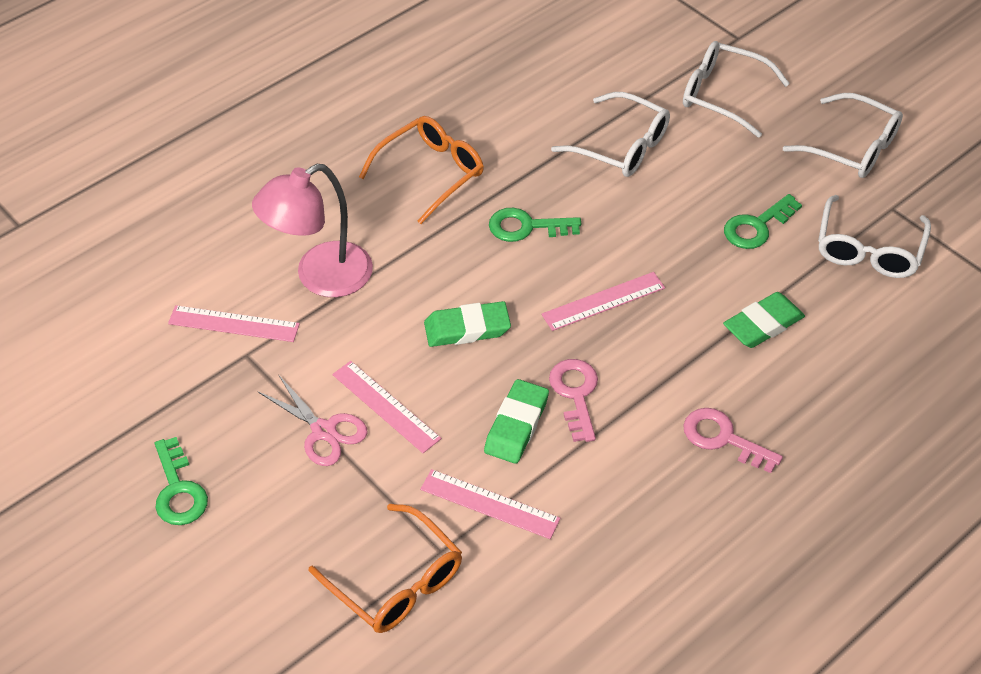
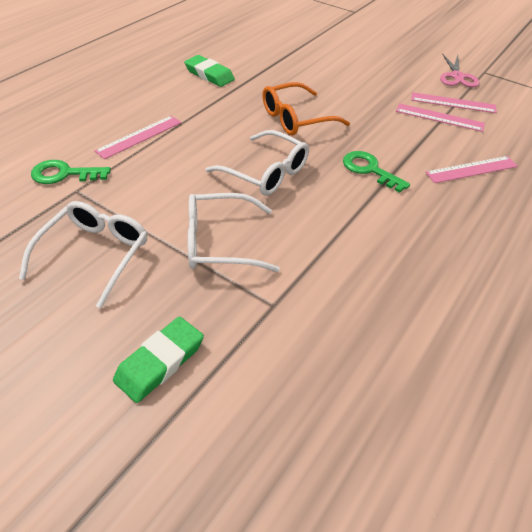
green eraser: [424,301,511,347] [484,379,549,464] [723,292,805,348] = 3 -> [113,317,204,403] [184,55,235,87] = 2
green key: [155,437,208,525] [489,208,581,242] [724,194,802,249] = 3 -> [31,160,111,184] [343,151,410,193] = 2
orange glasses: [309,504,462,633] [359,116,484,224] = 2 -> [262,82,350,136] = 1
pink key: [549,359,598,442] [683,408,783,473] = 2 -> none = 0
pink lamp: [252,164,373,297] = 1 -> none = 0
white glasses: [551,92,670,177] [683,41,790,138] [783,93,903,178] [818,195,931,278] = 4 -> [19,201,147,308] [188,193,280,272] [205,130,309,196] = 3

